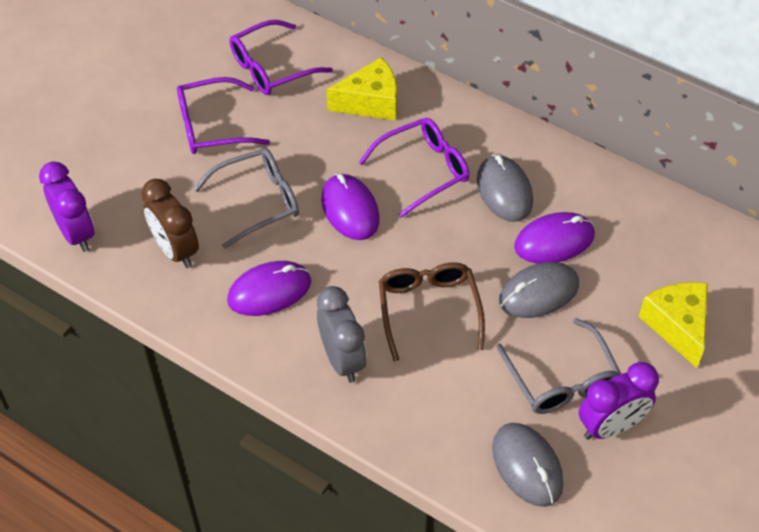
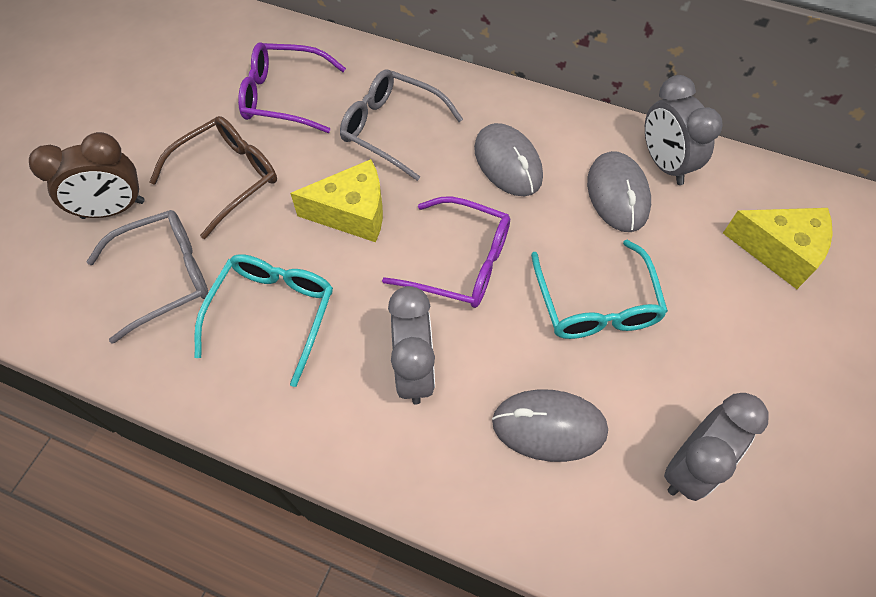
grey clock: [317,286,367,383] = 1 -> [388,286,435,404] [645,75,723,185] [664,393,769,501] = 3
purple clock: [39,162,95,252] [579,362,659,440] = 2 -> none = 0
purple glasses: [177,77,270,154] [230,20,333,95] [358,118,469,218] = 3 -> [238,42,346,133] [382,197,510,308] = 2
purple mouse: [227,261,311,316] [321,174,380,240] [514,212,595,264] = 3 -> none = 0
turquoise glasses: none = 0 -> [194,254,333,387] [531,240,668,339] = 2

